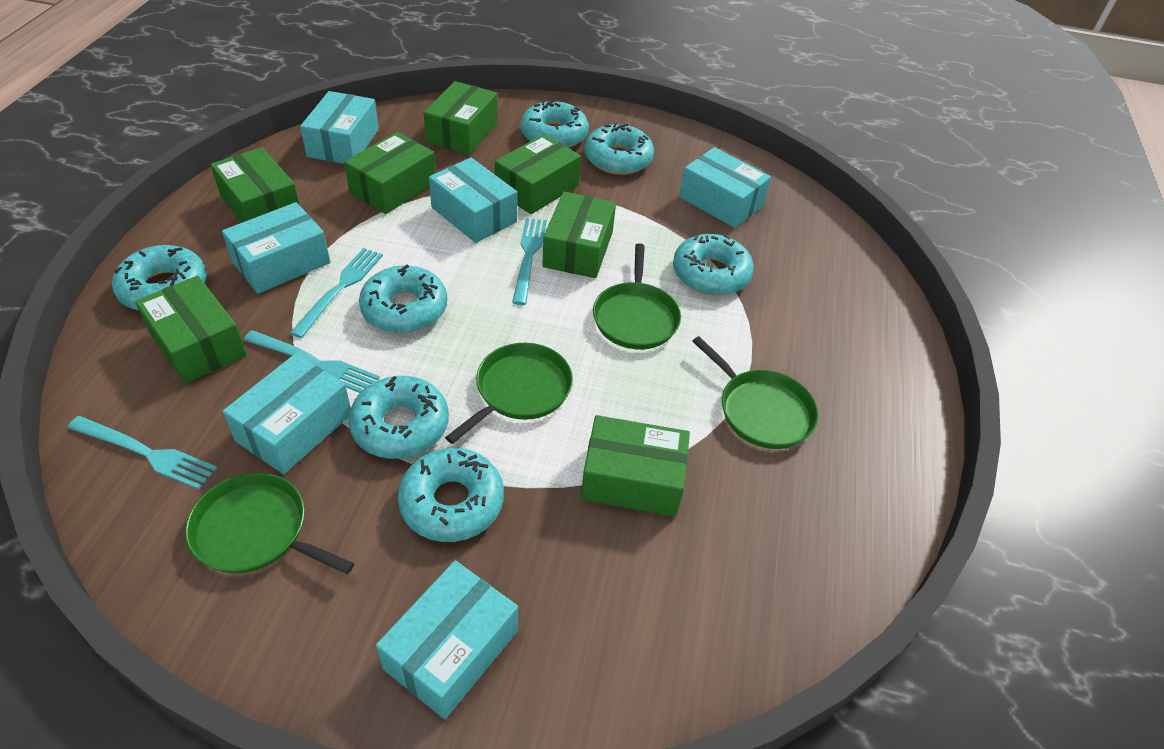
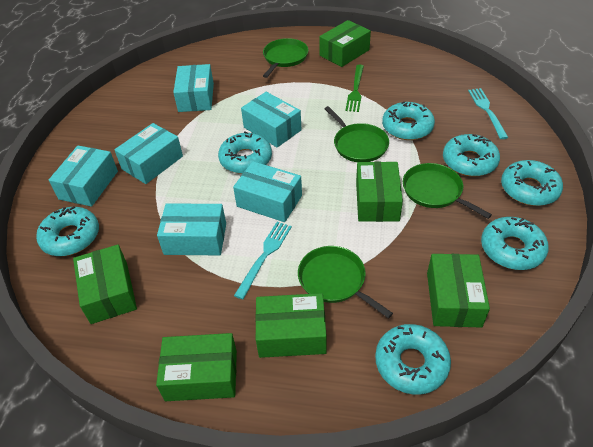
green box: [135,276,247,384] [210,147,300,222] [344,132,436,214] [424,81,498,155] [495,134,581,214] [542,192,616,278] [581,415,690,517] = 7 -> [73,245,137,324] [156,333,237,401] [255,293,327,358] [319,20,371,67] [356,162,403,222] [427,254,490,328] = 6
green fork: none = 0 -> [345,65,364,112] = 1
turquoise fork: [67,416,217,489] [243,330,380,393] [290,248,383,338] [512,218,547,305] = 4 -> [234,222,292,299] [468,88,509,139] = 2

